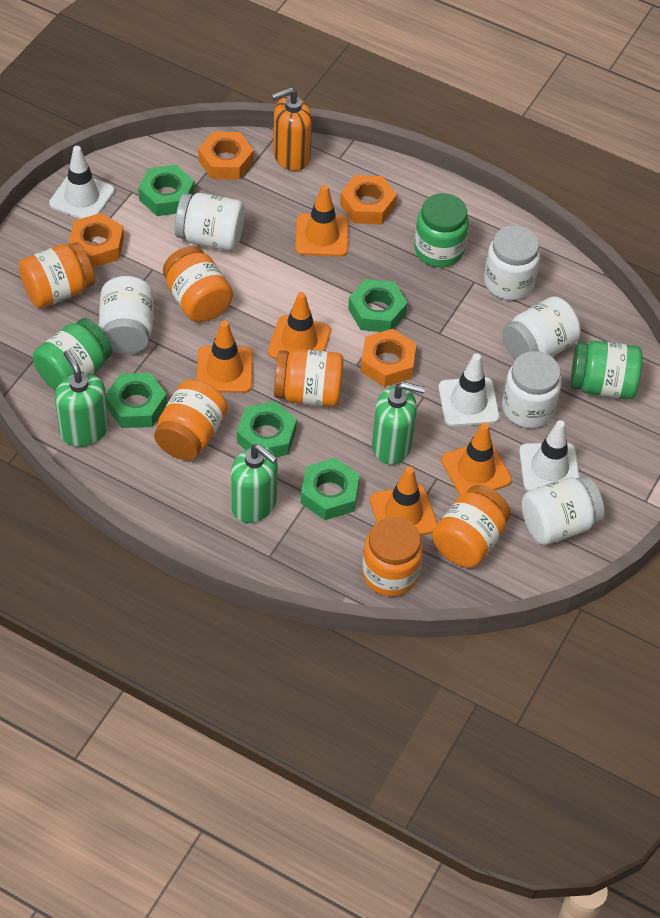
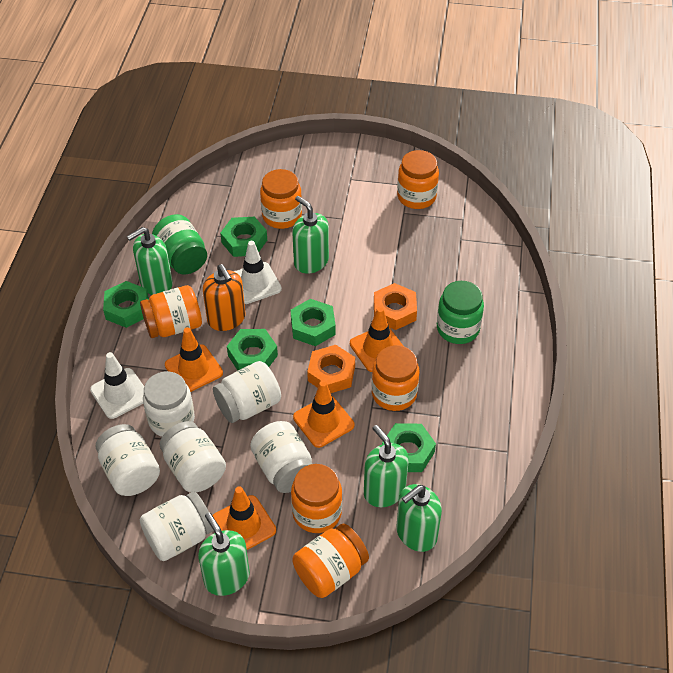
green jar: [33,318,113,391] [414,193,469,267] [571,341,642,399] = 3 -> [152,214,207,274] [437,281,484,344] = 2
green soap dispenser: [55,350,109,447] [231,444,278,523] [372,382,425,465] = 3 -> [127,227,173,295] [198,513,250,596] [292,196,329,274] [364,425,409,507] [396,484,442,552] = 5
orange nut: [69,213,124,268] [198,132,254,180] [340,175,397,224] [361,329,416,387] = 4 -> [307,345,355,393] [374,283,417,330] = 2
orange traffic cone: [197,320,253,393] [268,292,331,359] [295,185,349,257] [370,466,438,536] [441,423,512,495] = 5 -> [165,327,223,392] [213,486,276,550] [293,381,354,448] [350,307,403,372] = 4
white traffic cone: [49,146,115,219] [438,353,500,426] [519,420,580,491] = 3 -> [90,352,144,419] [234,241,282,304] = 2

